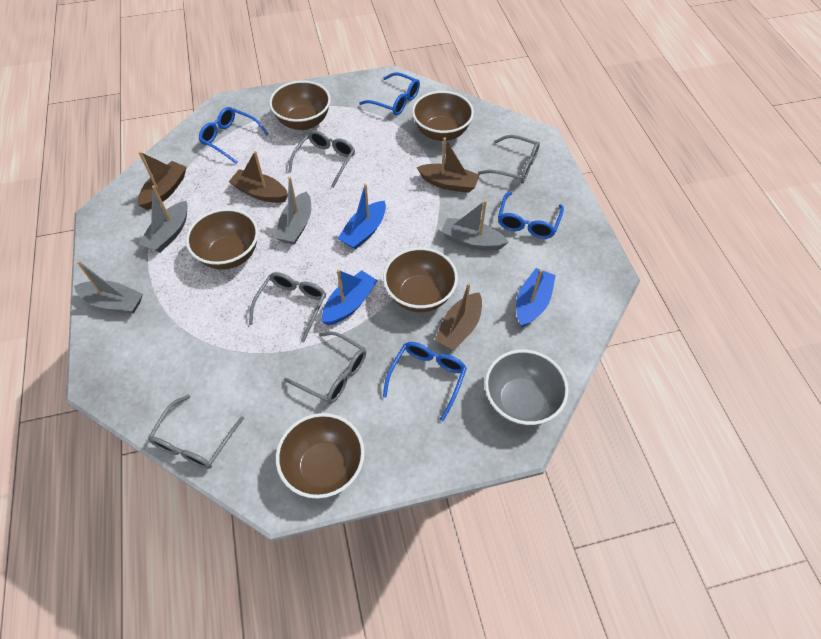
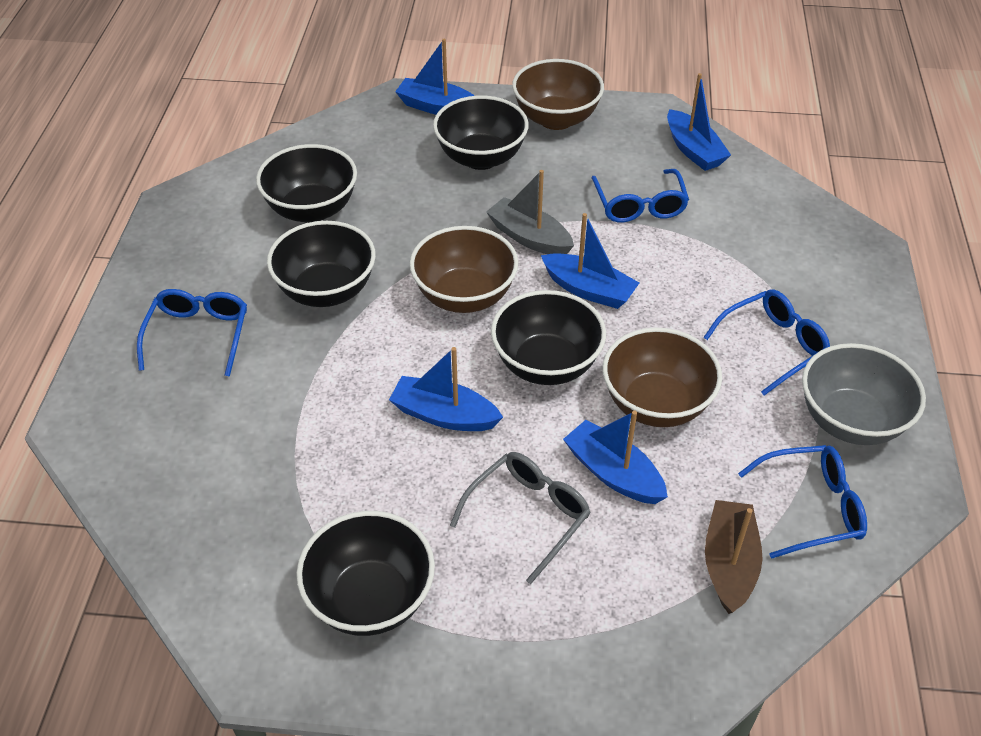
black bowl: none = 0 -> [256,144,357,223] [267,221,376,307] [296,511,435,636] [433,96,529,170] [491,290,606,385] = 5
blue boat: [322,269,378,325] [338,184,386,250] [516,268,556,328] = 3 -> [389,347,503,431] [395,39,475,115] [541,213,639,309] [563,410,668,504] [667,73,731,171] = 5
brown boat: [138,151,187,210] [229,151,288,203] [417,137,479,193] [435,283,482,351] = 4 -> [705,500,762,614] = 1
brown bowl: [186,208,258,270] [269,81,331,130] [276,413,365,499] [383,247,458,312] [412,91,474,141] = 5 -> [410,226,518,313] [512,59,604,130] [603,327,722,427] = 3
grey boat: [74,261,143,314] [139,185,188,253] [275,177,311,245] [441,200,509,251] = 4 -> [486,170,574,254] = 1
grey glasses: [148,395,244,469] [249,272,326,343] [284,331,366,404] [288,130,355,188] [478,135,540,184] = 5 -> [450,452,591,584] = 1

